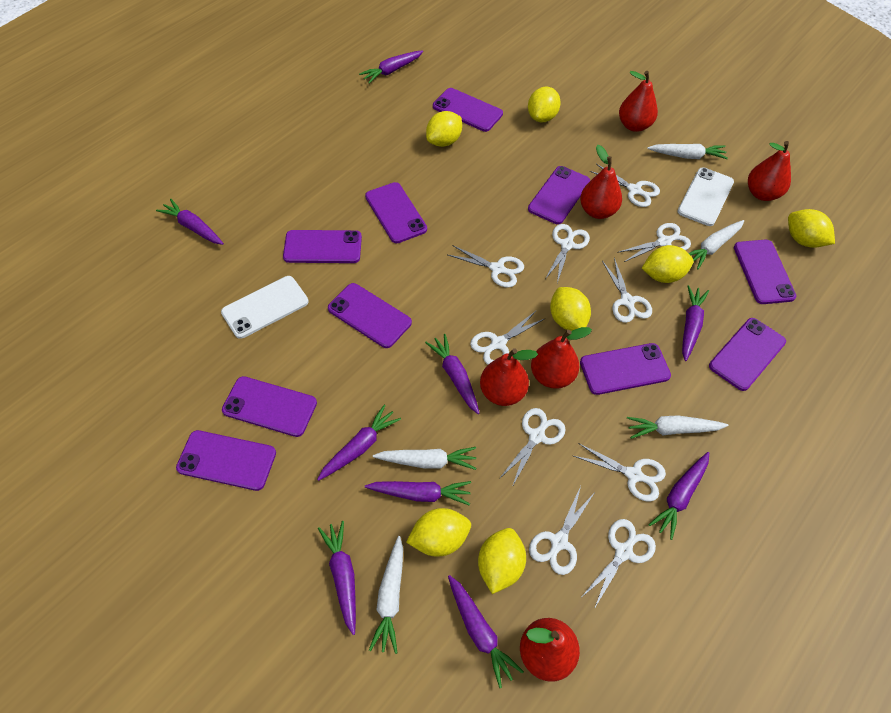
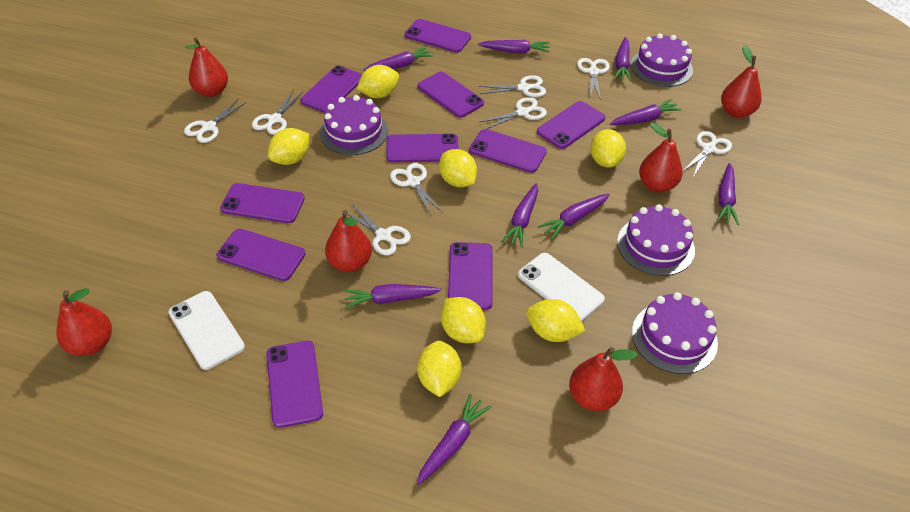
purple cake: none = 0 -> [320,95,388,155] [617,204,695,276] [631,33,693,87] [632,292,718,374] = 4
white carrot: [369,536,403,654] [373,447,477,470] [627,415,728,439] [647,144,728,159] [689,220,744,269] = 5 -> none = 0
white scissors: [448,245,524,288] [470,310,546,365] [499,408,565,487] [529,486,594,575] [545,224,590,283] [574,443,666,502] [582,519,656,609] [590,164,660,207] [602,258,652,323] [617,223,691,262] = 10 -> [184,99,247,143] [252,90,303,135] [347,203,411,255] [390,163,443,217] [478,75,546,97] [480,97,547,129] [577,58,610,100] [682,131,732,177] = 8

